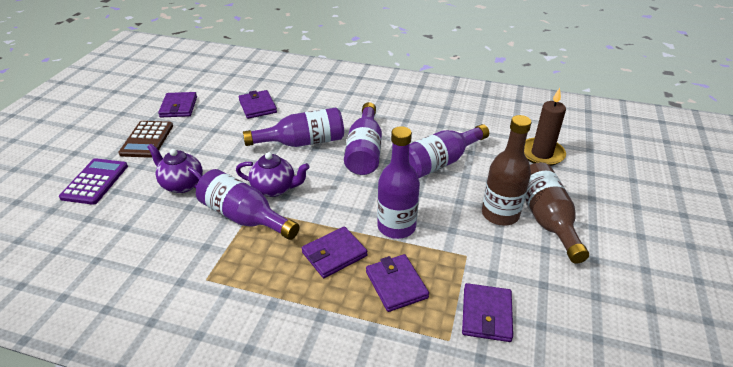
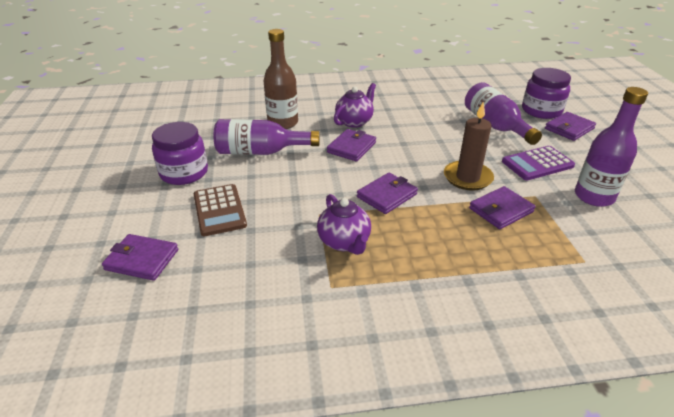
brown bottle: [482,115,532,226] [525,163,589,264] = 2 -> [264,29,298,129] = 1
purple bottle: [196,169,300,240] [243,108,344,147] [344,102,382,175] [377,126,420,239] [409,124,489,179] = 5 -> [214,119,320,155] [465,82,542,145] [575,87,648,207] = 3
purple jar: none = 0 -> [152,122,208,185] [522,68,571,119] = 2

